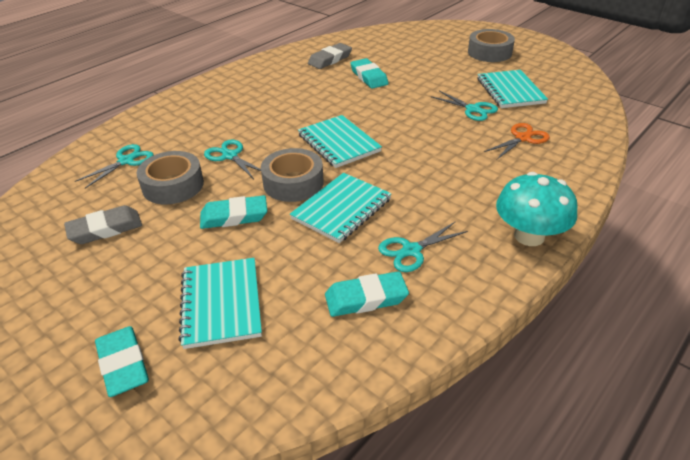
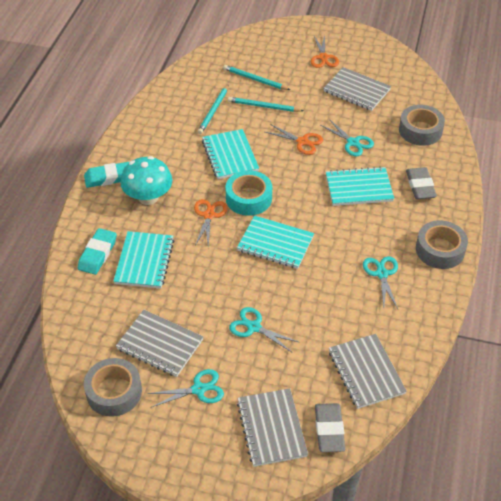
grey notebook: none = 0 -> [116,310,203,377] [237,388,308,467] [323,67,391,111] [329,334,407,409] = 4
orange scissors: [484,123,550,159] = 1 -> [194,199,228,247] [265,124,323,155] [311,35,339,68] = 3
turquoise eraser: [95,326,149,397] [200,195,267,229] [325,271,409,317] [350,58,389,89] = 4 -> [78,228,117,275] [84,162,129,188] = 2
turquoise pencil: none = 0 -> [198,85,228,134] [223,65,290,90] [228,97,304,112] = 3
turquoise tape: none = 0 -> [225,170,272,216] = 1

